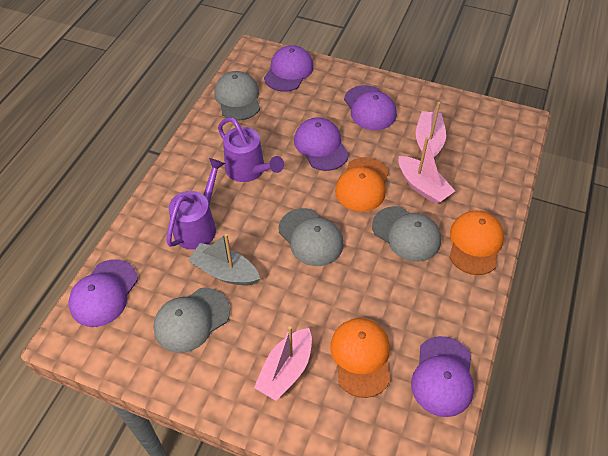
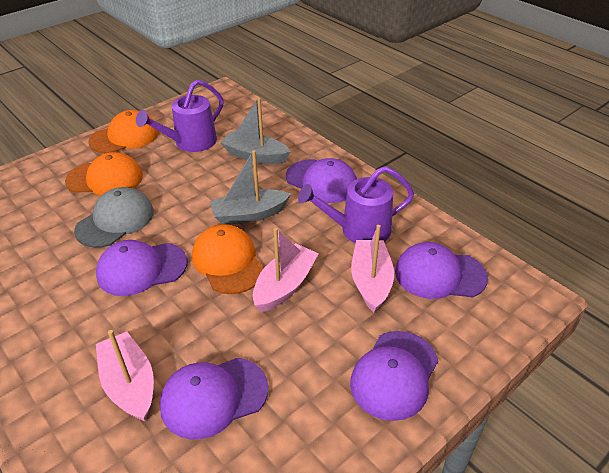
grey boat: [188,234,260,285] = 1 -> [210,150,291,225] [221,97,291,164] = 2
grey cap: [153,288,230,353] [214,71,260,121] [279,208,344,266] [372,206,441,262] = 4 -> [74,187,154,248] = 1

